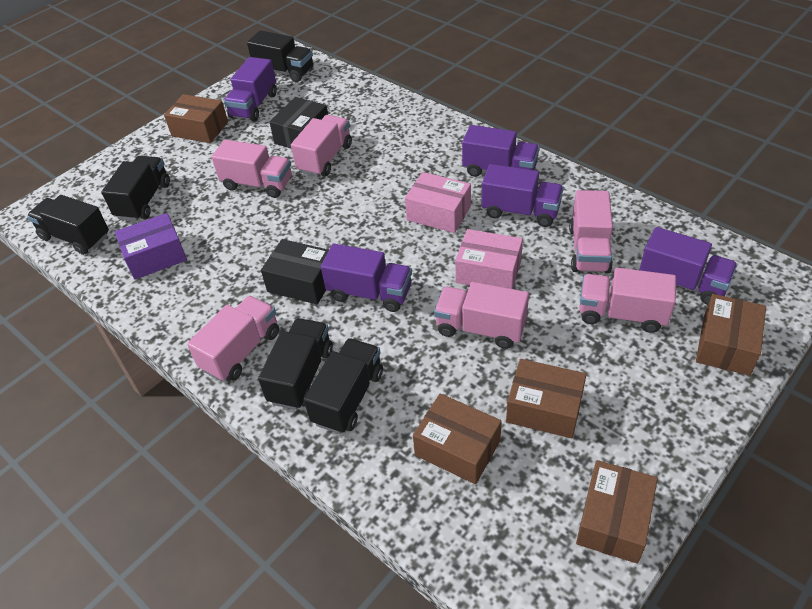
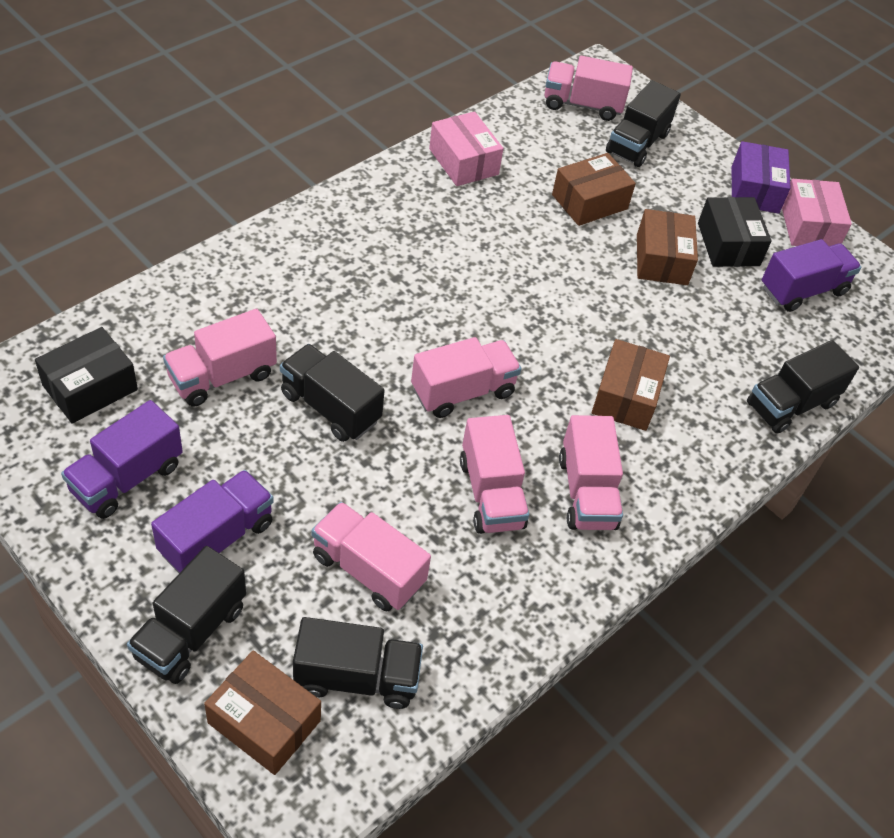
brown box: [164,94,228,143] [413,393,502,484] [506,359,587,438] [576,460,658,564] [696,294,766,376] = 5 -> [204,650,321,775] [552,153,636,226] [592,339,670,431] [637,209,698,285] = 4
purple truck: [224,57,277,121] [321,244,412,312] [462,125,540,177] [481,164,564,227] [640,227,737,305] = 5 -> [61,400,183,519] [151,470,274,573] [762,239,861,312] = 3

